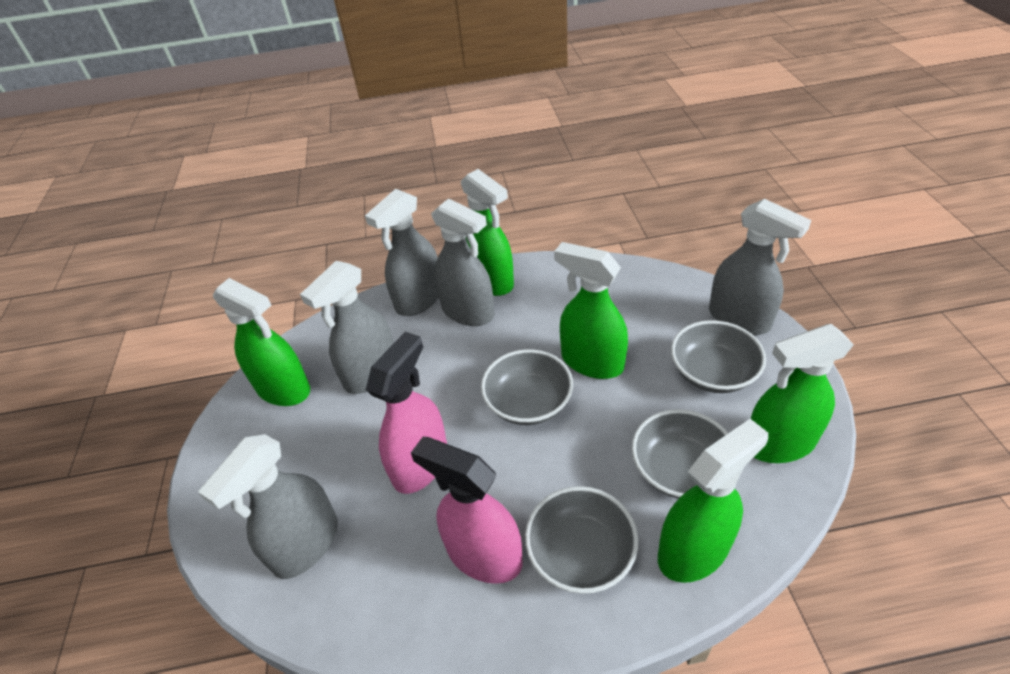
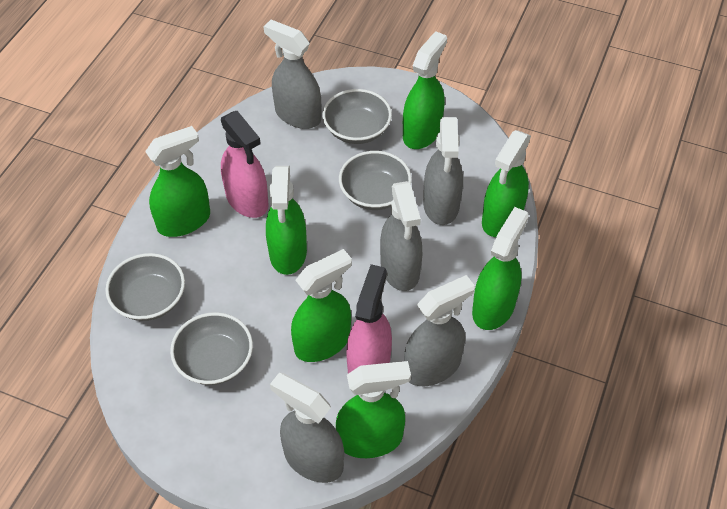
green spray bottle: [213,278,310,406] [461,169,514,296] [554,242,628,379] [658,419,768,583] [751,324,854,463] = 5 -> [145,126,210,237] [266,166,307,275] [291,249,352,362] [336,361,411,458] [403,31,447,149] [472,207,529,330] [482,130,531,237] = 7

